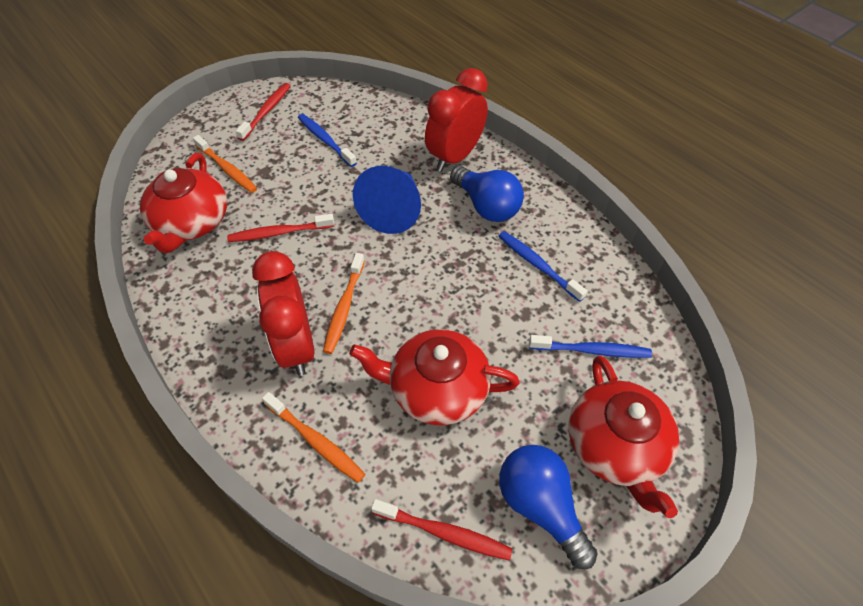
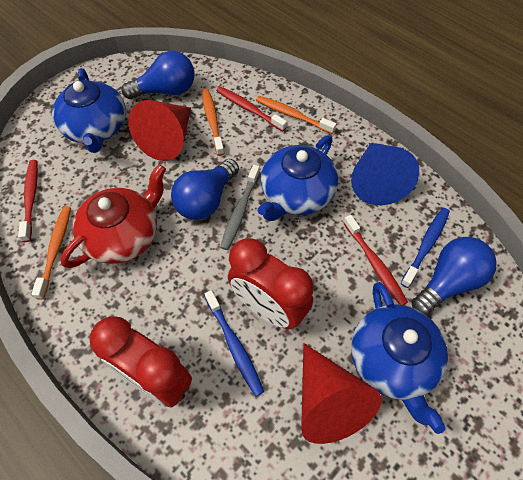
blue light bulb: [450,166,524,222] [499,445,598,569] = 2 -> [121,51,194,99] [171,159,239,220] [412,237,497,316] = 3
blue teapot: none = 0 -> [52,68,126,153] [258,135,338,221] [351,282,448,434] = 3
blue toothbrush: [298,114,357,167] [499,231,587,302] [529,335,652,358] = 3 -> [205,290,264,397] [401,208,450,288] = 2
grey toothbrush: none = 0 -> [220,165,260,250] = 1
red cone: none = 0 -> [129,100,191,161] [301,343,382,444] = 2
red teapot: [140,153,227,253] [349,329,520,425] [569,355,679,518] = 3 -> [60,164,166,268] = 1

